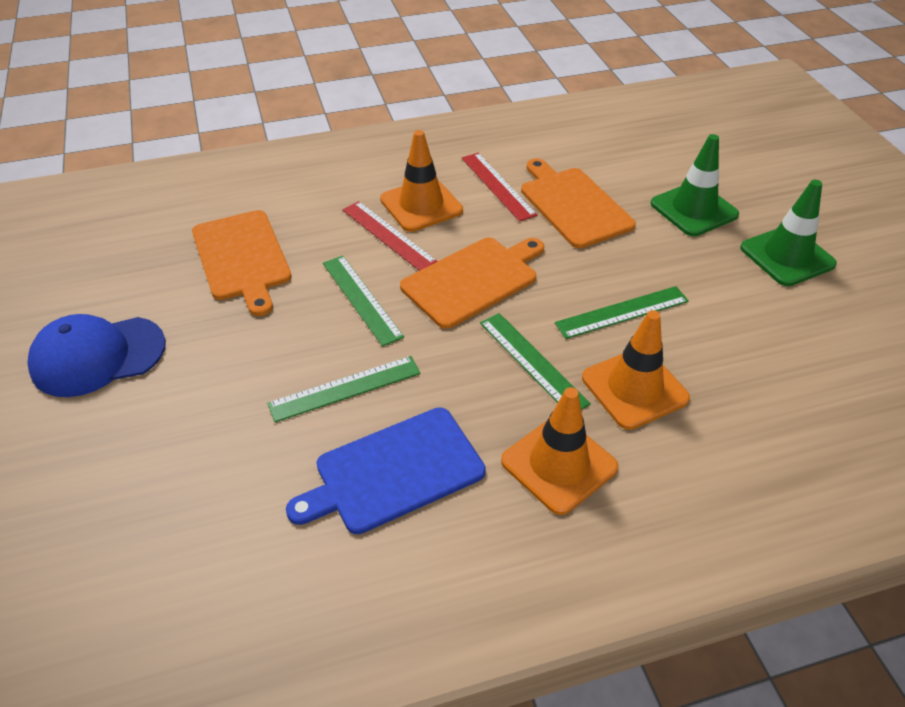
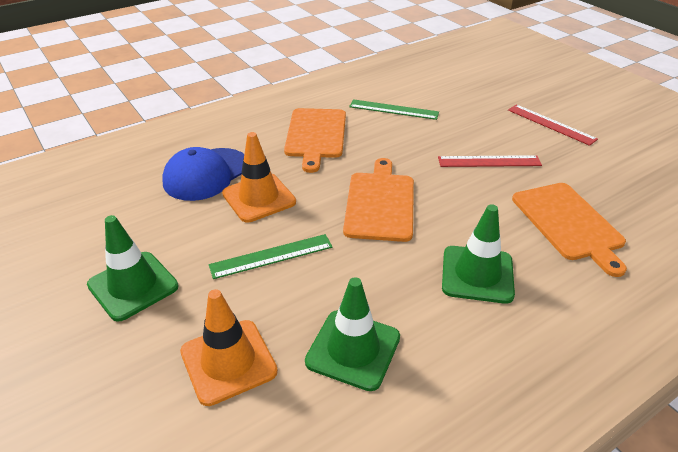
blue cutting board: [286,407,486,534] = 1 -> none = 0
green ruler: [267,356,421,422] [323,256,404,346] [480,313,591,410] [555,286,689,339] = 4 -> [209,234,333,279] [349,99,439,120] = 2
green traffic cone: [651,134,739,236] [740,180,837,286] = 2 -> [87,215,178,322] [305,277,400,391] [442,204,515,304] = 3
orange traffic cone: [380,130,463,232] [501,387,618,515] [582,310,690,430] = 3 -> [180,289,278,406] [222,132,296,222] = 2

